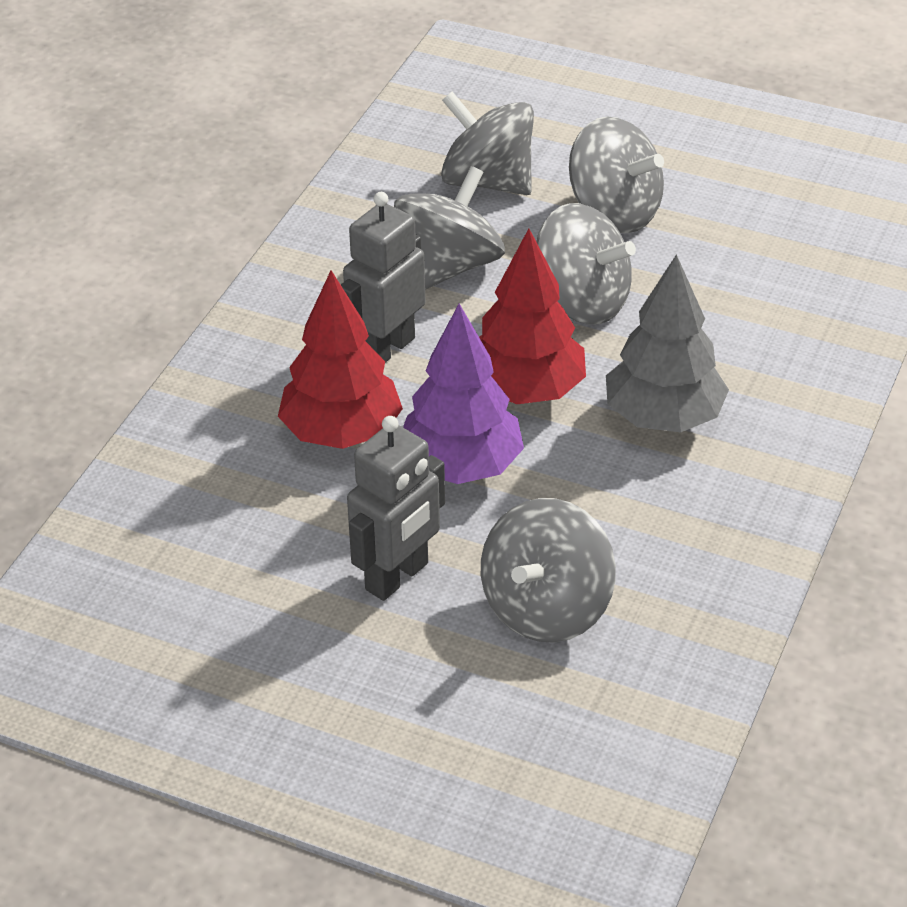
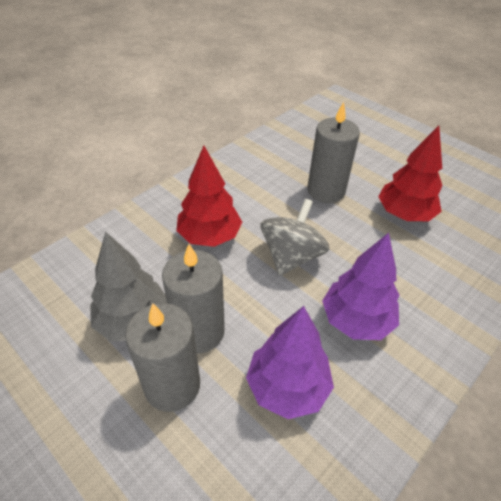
grey candle: none = 0 -> [125,303,200,412] [162,244,225,353] [307,102,360,203] = 3
grey robot: [341,192,426,363] [347,416,445,601] = 2 -> none = 0
grey spinning top: [394,166,505,290] [441,92,534,195] [481,498,616,643] [537,203,636,325] [569,117,664,233] = 5 -> [261,199,329,276] = 1
purple tree: [403,304,524,484] = 1 -> [246,306,334,419] [322,233,400,340] = 2

